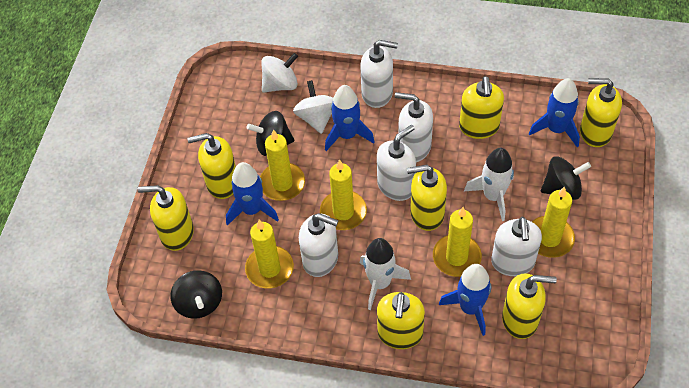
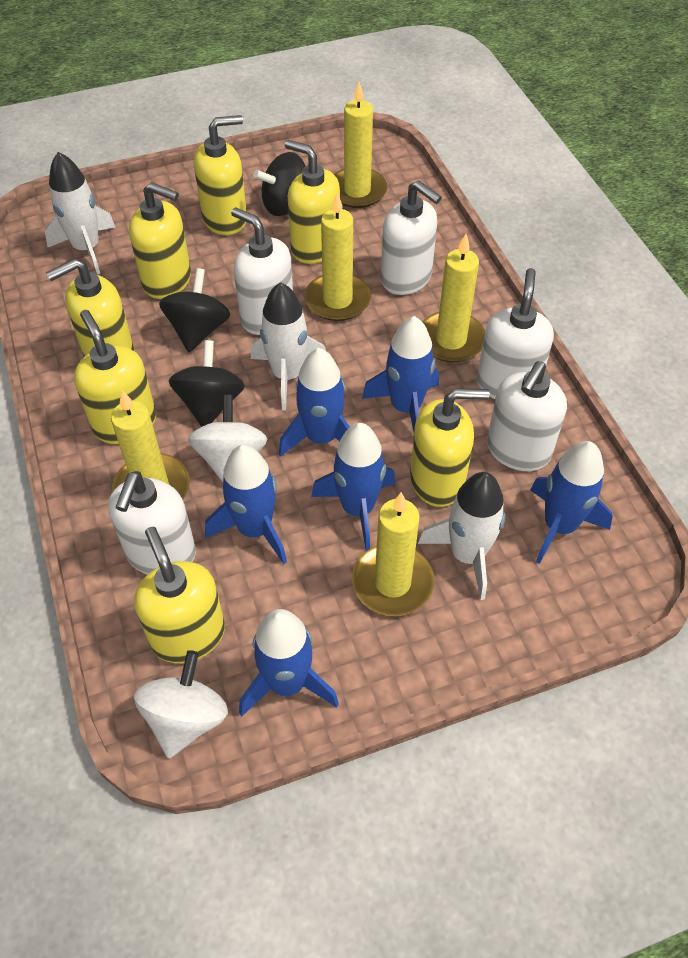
blue rocket: [226,162,279,226] [325,85,375,151] [439,264,491,336] [529,78,580,147] = 4 -> [205,445,287,564] [239,609,339,716] [279,348,350,457] [311,423,396,551] [362,316,439,432] [530,441,613,564] = 6
white rocket: [360,238,411,310] [464,148,514,221] = 2 -> [45,152,115,274] [251,282,326,410] [418,472,506,600] = 3

